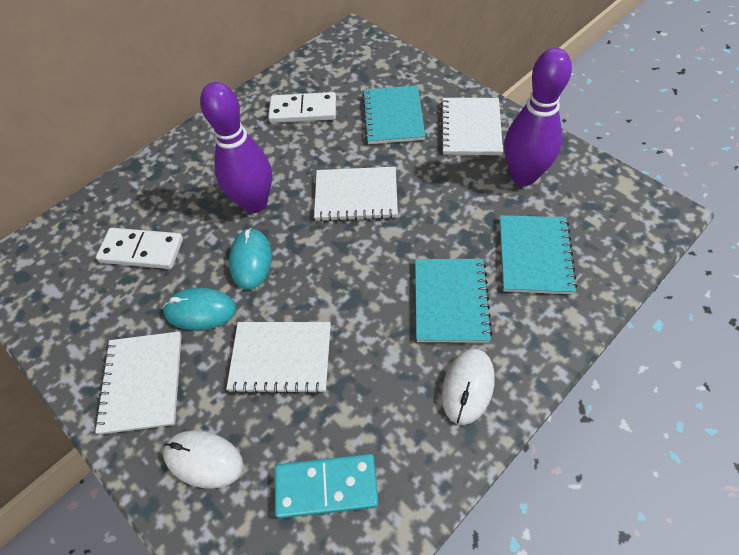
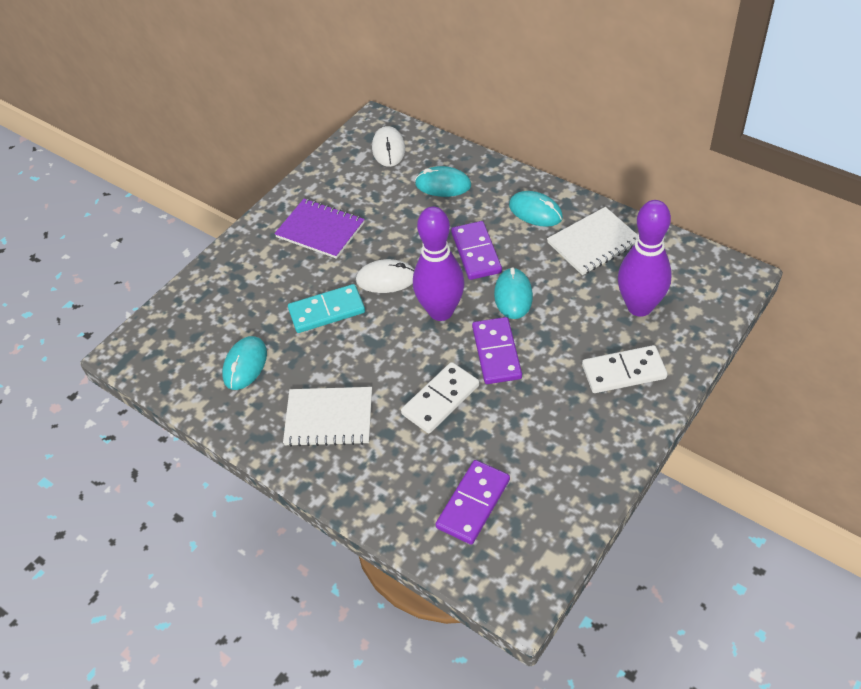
purple domino: none = 0 -> [436,460,510,545] [451,221,502,280] [472,317,522,384] = 3
purple notebook: none = 0 -> [274,199,365,259] = 1
turquoise mouse: [163,288,236,330] [229,228,272,290] = 2 -> [222,336,267,390] [415,166,471,197] [494,267,533,319] [509,191,563,227] = 4
turquoise notebook: [362,85,425,144] [415,259,493,343] [500,215,577,294] = 3 -> none = 0
white notebook: [94,331,182,434] [226,322,331,394] [314,167,398,222] [440,98,503,155] = 4 -> [283,387,372,447] [547,207,638,275] = 2

